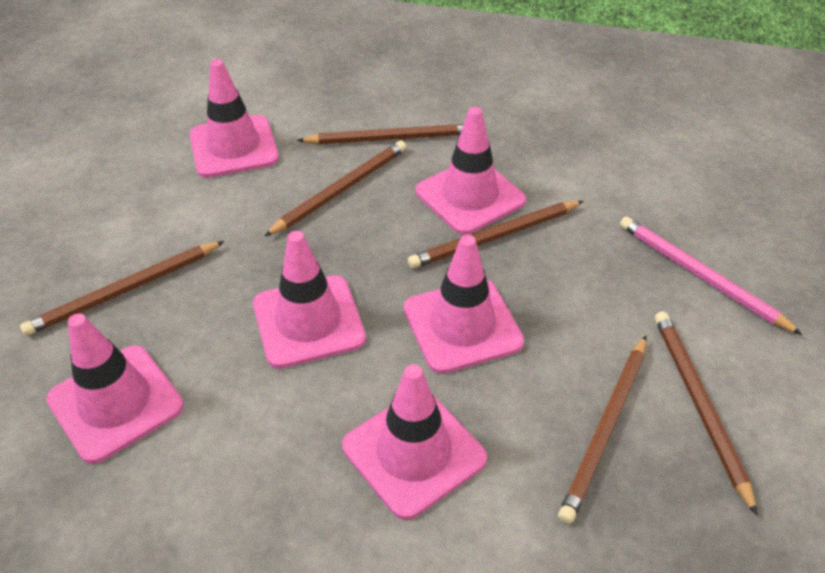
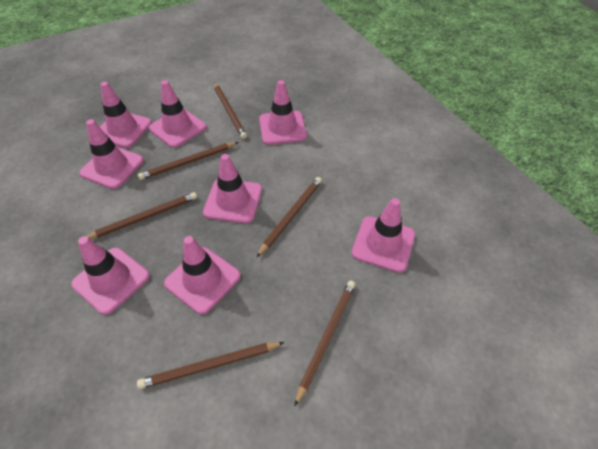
pink pencil: [620,216,802,335] = 1 -> none = 0
pink traffic cone: [46,313,184,464] [190,59,279,178] [253,231,366,369] [342,364,487,520] [404,235,524,374] [415,107,526,235] = 6 -> [71,236,150,315] [79,119,144,189] [100,82,152,148] [149,80,206,148] [164,236,241,314] [203,154,262,223] [259,80,307,145] [351,198,415,273] = 8

